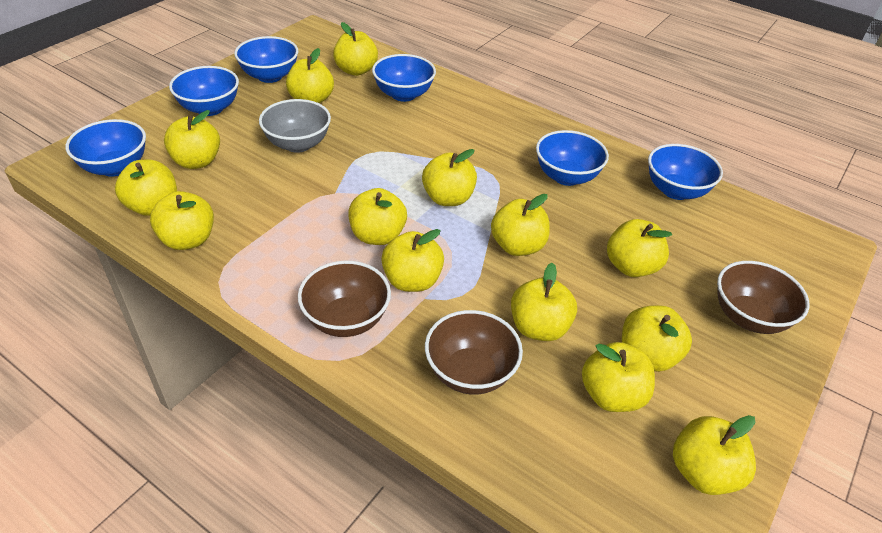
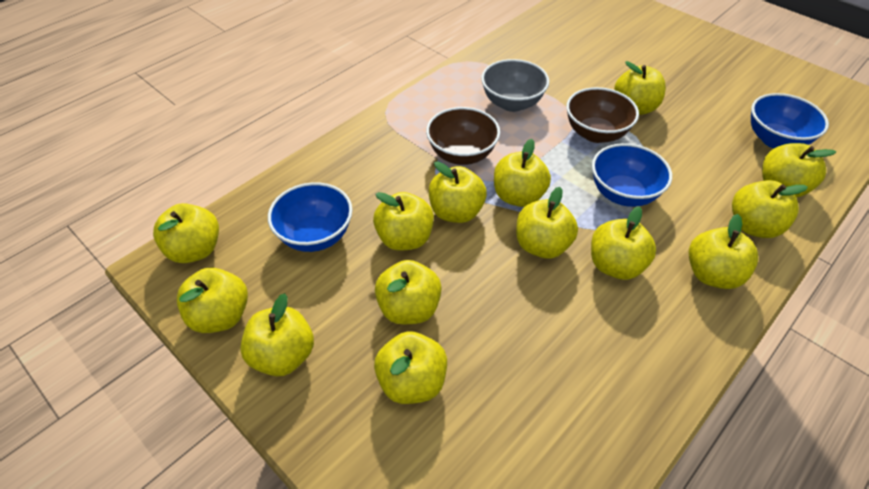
blue bowl: [66,119,146,177] [169,66,239,116] [234,36,298,83] [372,54,436,102] [536,130,609,186] [648,144,723,200] = 6 -> [268,182,352,252] [592,143,672,207] [751,93,829,148] = 3
brown bowl: [298,261,391,337] [425,310,523,395] [717,261,809,334] = 3 -> [426,107,500,165] [566,87,639,143] = 2

